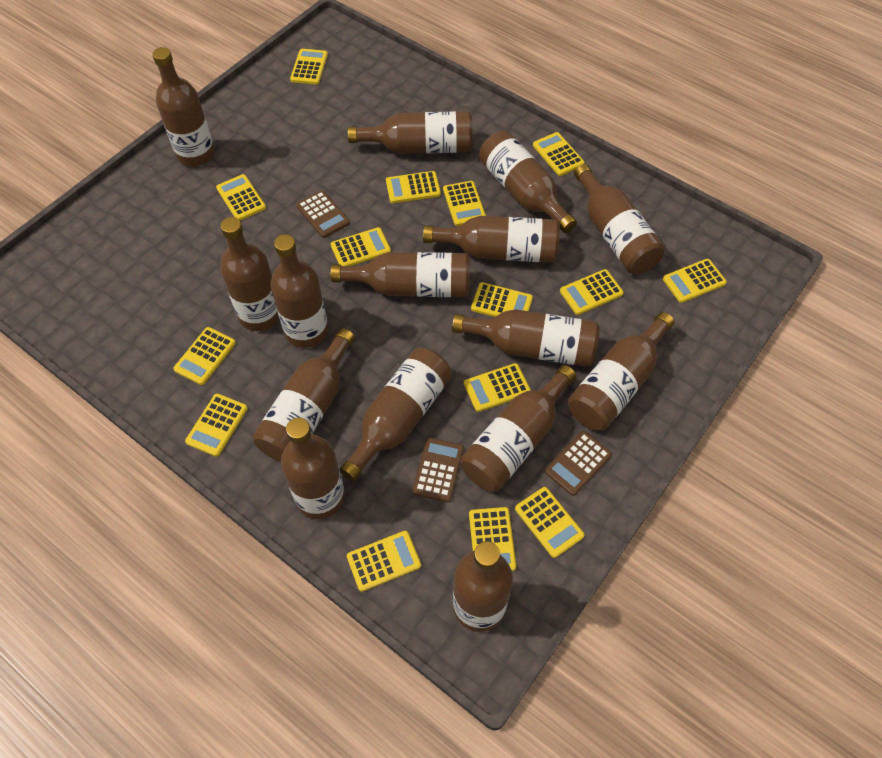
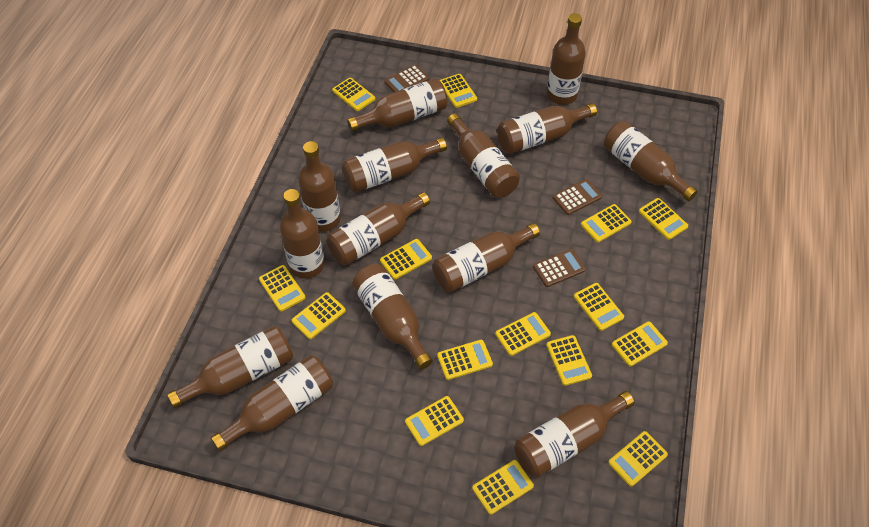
brown bottle: [152,47,215,167] [220,217,279,331] [253,328,355,462] [270,234,328,348] [281,418,345,519] [330,252,470,297] [340,348,452,482] [348,111,473,154] [423,216,560,263] [452,309,600,367] [453,541,513,632] [461,365,576,492] [479,131,577,233] [568,312,674,430] [574,164,665,274] = 15 -> [167,326,293,408] [211,355,333,451] [279,189,325,279] [298,141,341,232] [326,192,430,266] [342,138,447,193] [347,78,448,131] [352,264,433,370] [433,223,540,293] [447,114,520,198] [497,103,597,154] [514,391,634,478] [547,13,586,105] [604,121,698,201] = 14

